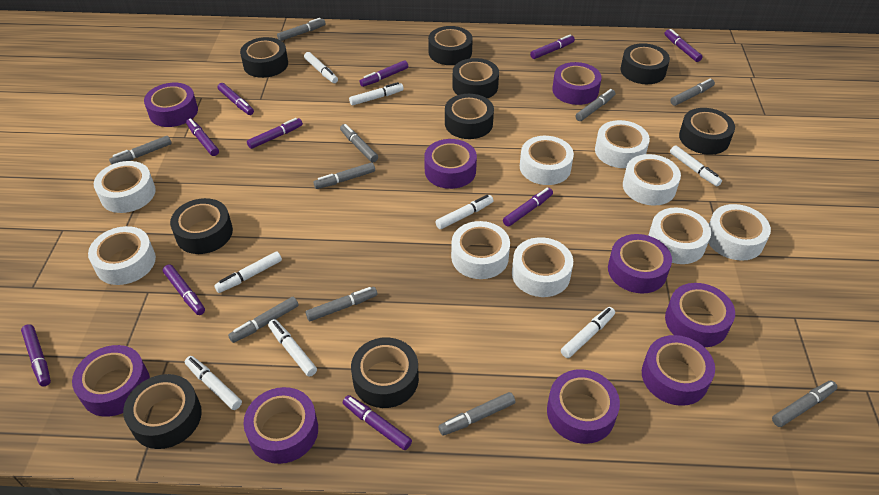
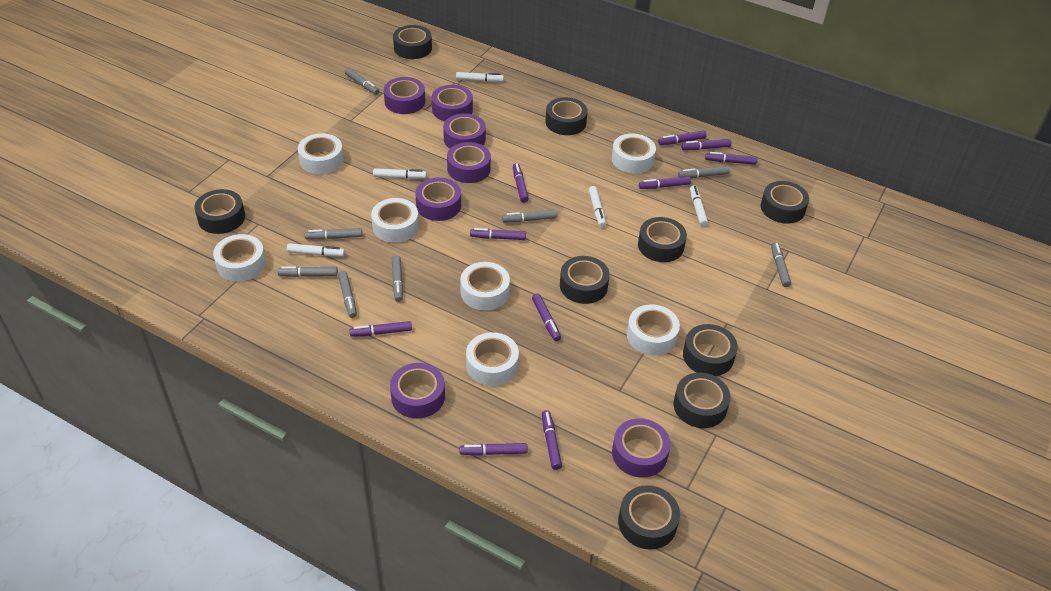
grey marker: [109,136,172,165] [228,297,299,343] [277,18,326,41] [306,287,377,321] [313,162,375,189] [340,124,378,162] [438,392,515,436] [575,89,615,121] [670,78,715,106] [772,381,837,427] = 10 -> [278,266,338,277] [305,228,362,240] [338,271,357,318] [345,68,379,95] [392,255,403,302] [502,210,557,222] [678,166,729,178] [771,242,791,287] = 8
purple tape: [72,345,150,417] [144,83,198,127] [244,387,318,464] [424,139,477,189] [547,369,620,444] [552,62,602,105] [608,234,672,293] [642,335,715,406] [665,283,735,347] = 9 -> [384,77,425,114] [390,363,445,418] [415,178,461,221] [432,85,473,121] [443,113,486,149] [447,142,491,183] [612,418,671,478] = 7
white marker: [185,356,242,410] [214,251,282,293] [268,319,317,377] [304,52,338,83] [349,82,404,105] [435,195,493,229] [561,307,615,358] [670,145,722,186] = 8 -> [287,243,345,257] [373,168,427,179] [456,72,504,82] [589,186,606,227] [690,185,708,226] = 5
white tape: [88,226,156,285] [94,161,156,213] [451,221,510,279] [512,237,573,297] [520,136,574,185] [595,120,650,168] [623,154,681,206] [648,208,711,264] [708,204,771,261] = 9 -> [213,234,266,282] [298,133,344,174] [371,198,419,243] [460,262,510,310] [466,332,519,386] [612,134,656,174] [627,305,680,356] = 7

